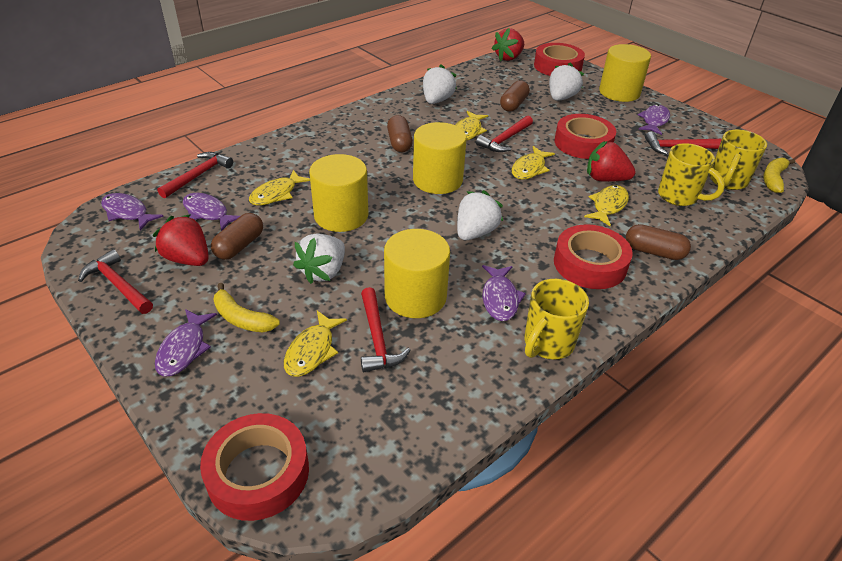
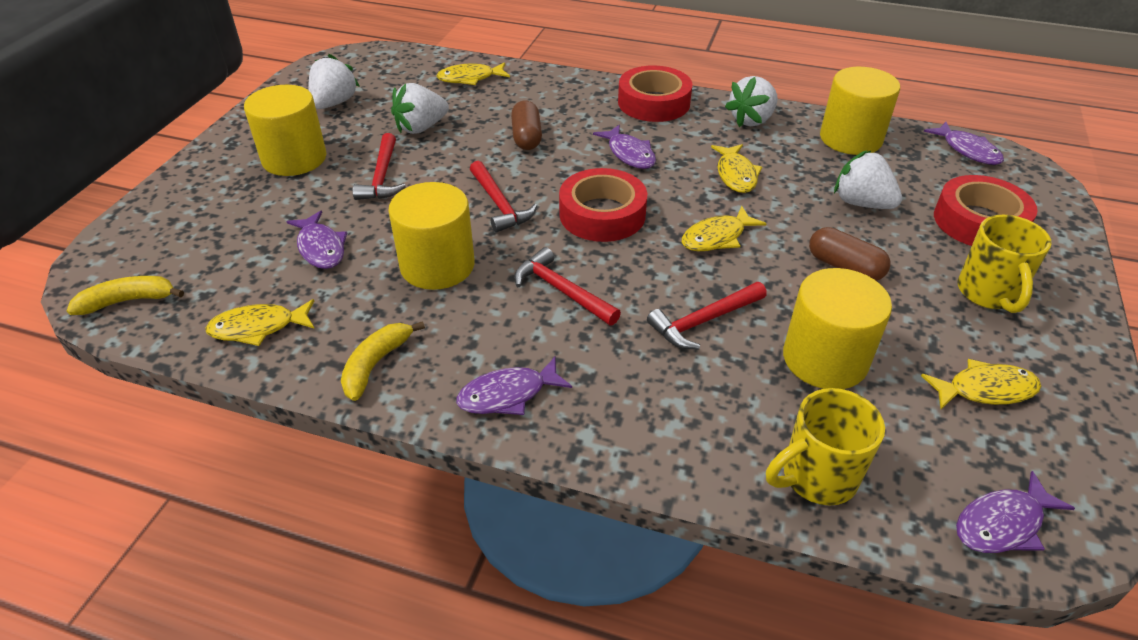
brown capsule: [211,213,263,260] [387,115,413,152] [500,80,530,112] [626,224,691,260] = 4 -> [511,100,542,150] [809,227,890,281] = 2
red hammer: [78,249,153,314] [157,152,233,198] [361,287,411,372] [476,116,533,152] [645,131,722,155] = 5 -> [353,133,406,200] [470,161,537,233] [514,247,621,325] [647,282,767,349] = 4
red strawberry: [153,214,209,266] [492,28,524,61] [587,141,636,182] = 3 -> none = 0
red tape: [200,413,309,521] [534,43,585,76] [554,224,633,289] [555,114,616,159] = 4 -> [559,168,647,242] [618,65,692,122] [934,175,1037,246] = 3
yellow mug: [524,279,589,360] [658,143,725,206] [709,130,767,190] = 3 -> [766,388,885,505] [958,215,1052,313] = 2

